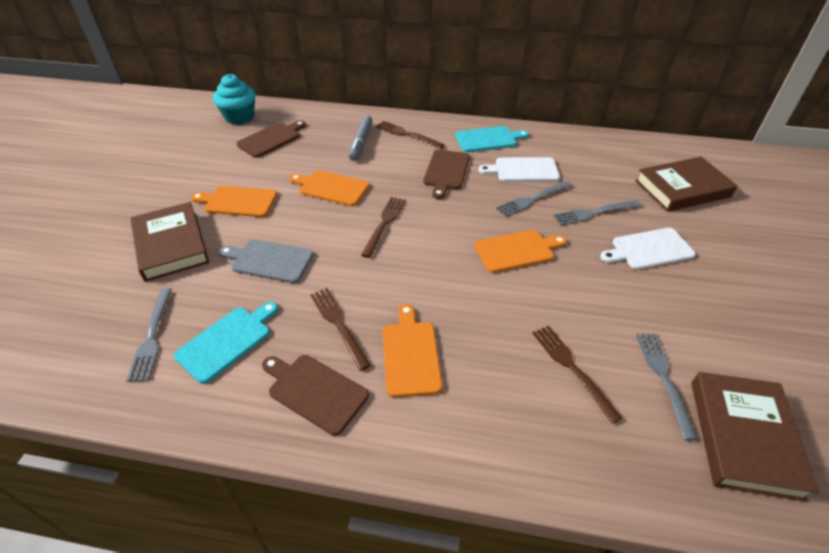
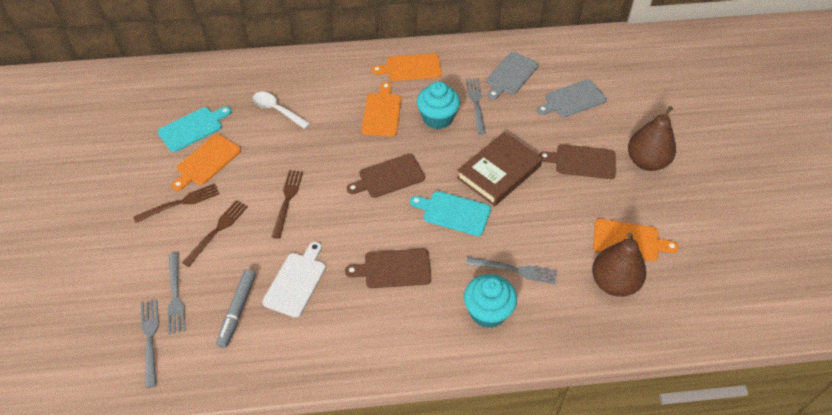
brown book: [130,202,209,282] [635,157,737,212] [691,372,820,502] = 3 -> [457,132,542,206] = 1
brown fork: [310,288,371,371] [361,197,406,258] [376,121,444,149] [532,326,622,424] = 4 -> [133,183,219,223] [182,200,248,267] [272,170,303,239] = 3
brown pear: none = 0 -> [592,233,646,297] [628,106,676,171] = 2
grey cutting board: [219,239,313,283] = 1 -> [486,52,539,100] [537,79,607,117] = 2
turquoise cupcake: [213,74,255,125] = 1 -> [417,81,460,129] [464,274,517,328] = 2
white cutting board: [479,157,560,182] [600,228,695,270] = 2 -> [262,242,326,318] = 1
white spoon: none = 0 -> [252,92,310,129] = 1

